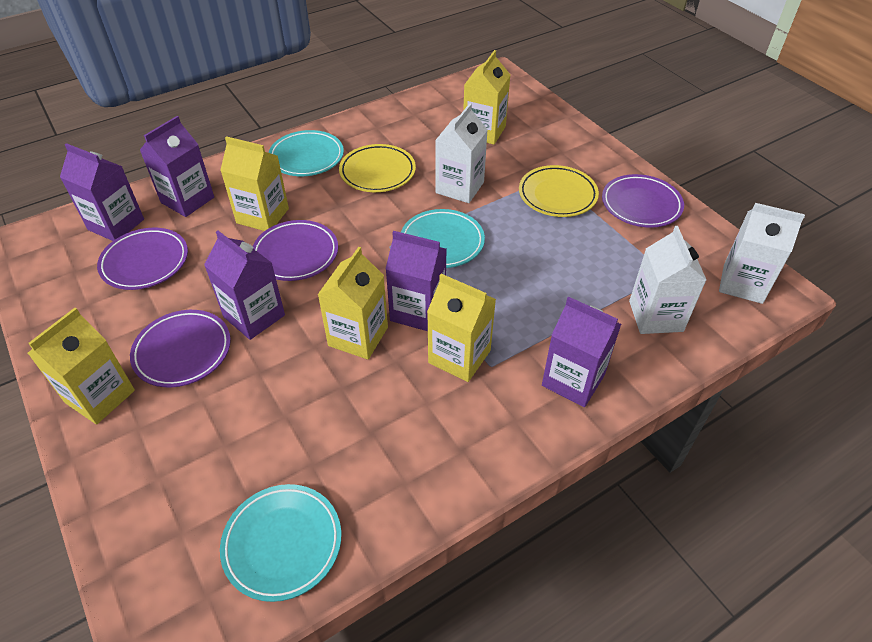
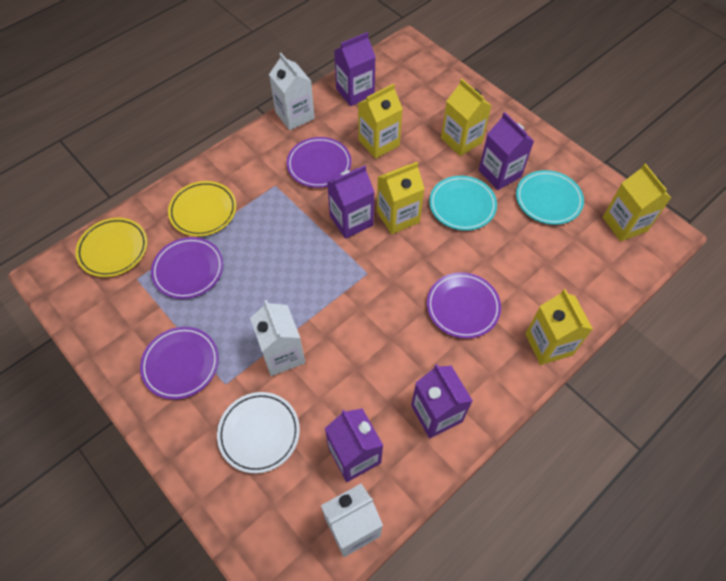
turquoise plate: [220,484,341,602] [269,130,344,176] [401,209,485,268] = 3 -> [429,176,497,231] [516,170,584,225] = 2
white plate: none = 0 -> [217,392,300,473] = 1

